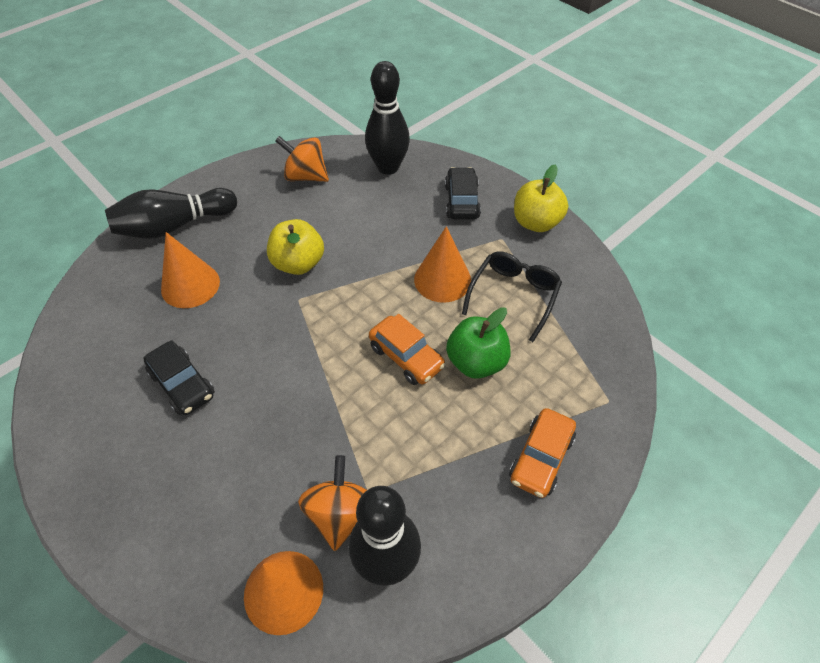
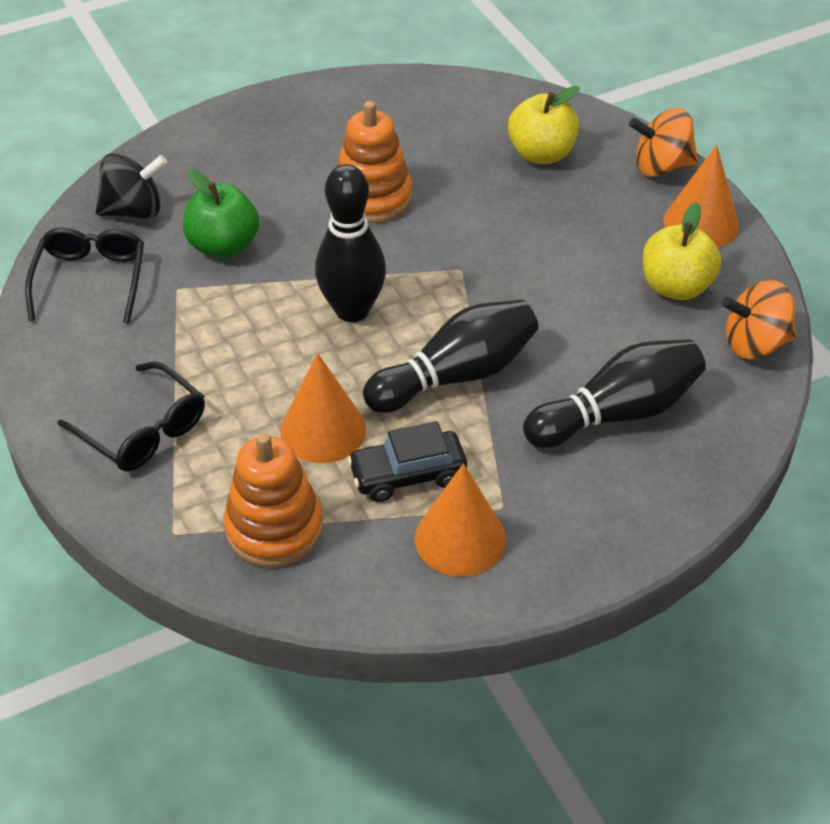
black car: [143,340,215,415] [445,167,481,220] = 2 -> [347,421,467,502] = 1
black glasses: [462,251,562,342] = 1 -> [25,227,144,323] [57,362,205,471] = 2
black spinning top: none = 0 -> [96,153,167,219] = 1
orange car: [369,314,446,385] [509,408,576,498] = 2 -> none = 0
orange stacking toy: none = 0 -> [224,433,323,567] [337,101,412,223] = 2

